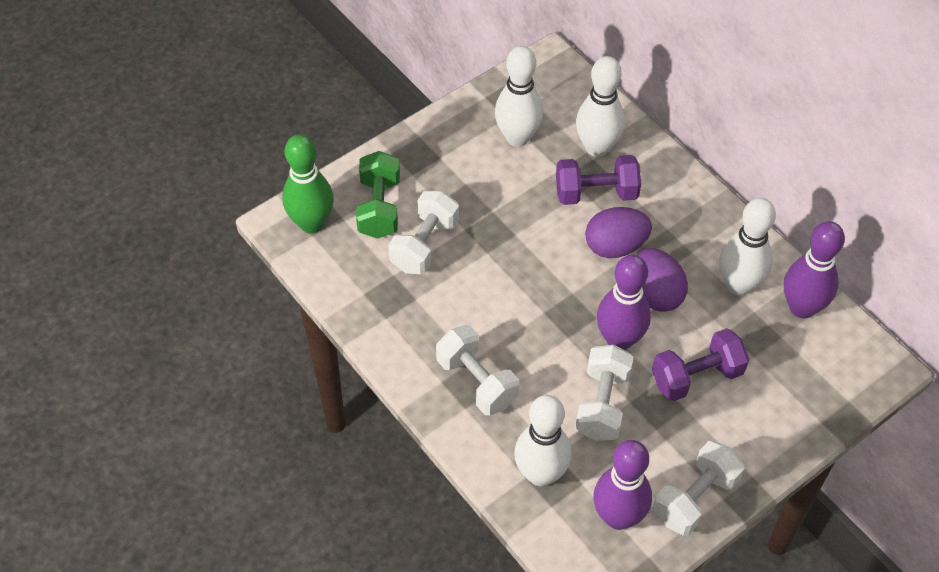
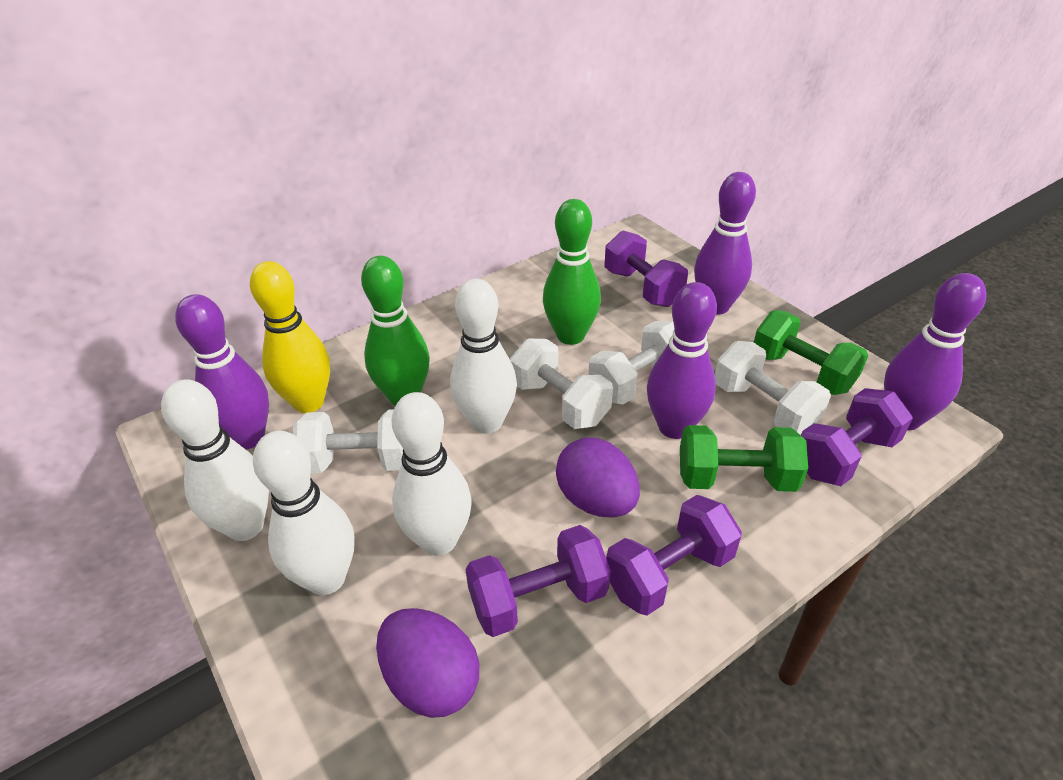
green bowling pin: [282,134,334,233] = 1 -> [361,256,430,406] [543,199,601,345] = 2
green dumbbell: [356,151,400,239] = 1 -> [680,425,808,492] [754,310,868,395] = 2
purple bowling pin: [593,440,652,530] [597,255,651,350] [784,221,845,318] = 3 -> [175,294,269,449] [647,282,717,439] [694,172,756,315] [884,273,986,430] = 4
purple dumbbell: [556,155,641,205] [652,328,749,402] = 2 -> [465,525,611,637] [604,230,688,307] [606,495,742,616] [801,388,913,486] = 4
yellow bowling pin: none = 0 -> [250,261,330,413] = 1

